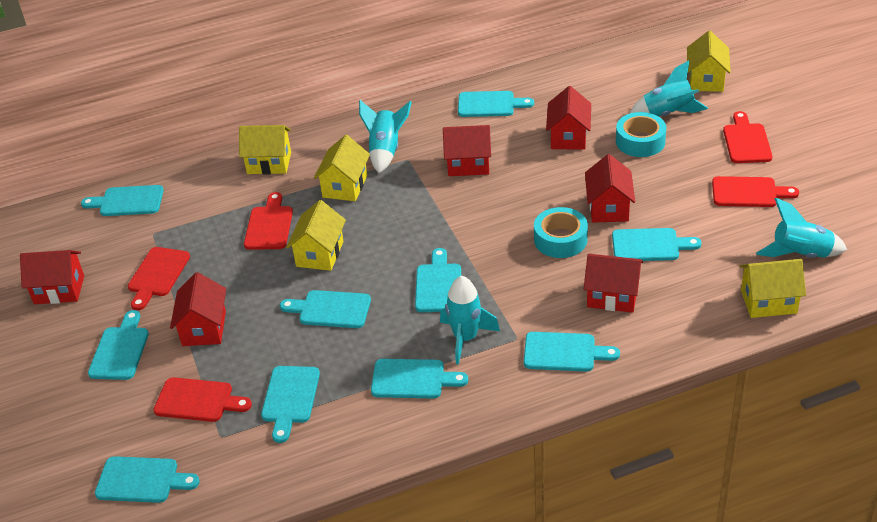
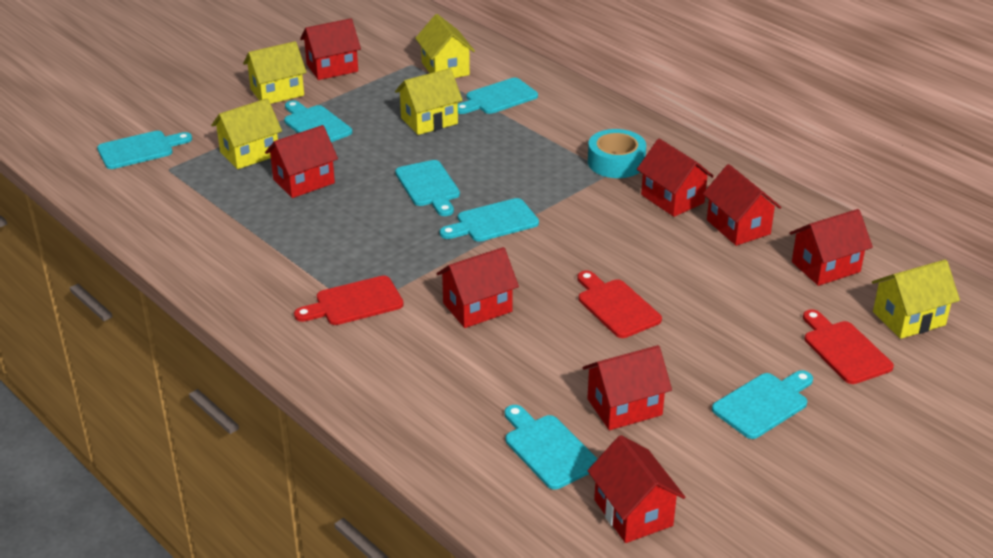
red cutting board: [128,247,190,310] [153,377,252,422] [244,192,293,250] [712,176,799,207] [723,111,773,163] = 5 -> [294,276,404,325] [577,270,662,338] [803,309,894,384] = 3
red house: [20,250,84,304] [170,272,226,346] [443,125,491,176] [546,86,591,150] [584,254,643,313] [585,154,635,222] = 6 -> [265,125,338,198] [300,18,361,80] [436,247,519,328] [583,345,672,430] [588,435,685,543] [637,139,714,217] [703,164,781,246] [790,209,873,286] = 8
turquoise cutting board: [81,185,164,216] [88,310,149,380] [95,456,200,503] [261,366,320,443] [280,290,371,328] [371,359,468,398] [415,248,461,312] [458,91,534,117] [524,332,620,372] [612,228,702,261] = 10 -> [97,131,192,169] [284,100,352,142] [395,160,460,216] [440,198,539,242] [458,78,538,114] [505,405,598,489] [712,370,813,439] = 7
turquoise rocket: [359,100,412,173] [440,276,500,364] [629,60,708,116] [756,198,847,258] = 4 -> none = 0
turquoise tape: [534,207,588,258] [616,112,666,157] = 2 -> [588,129,646,178] = 1

